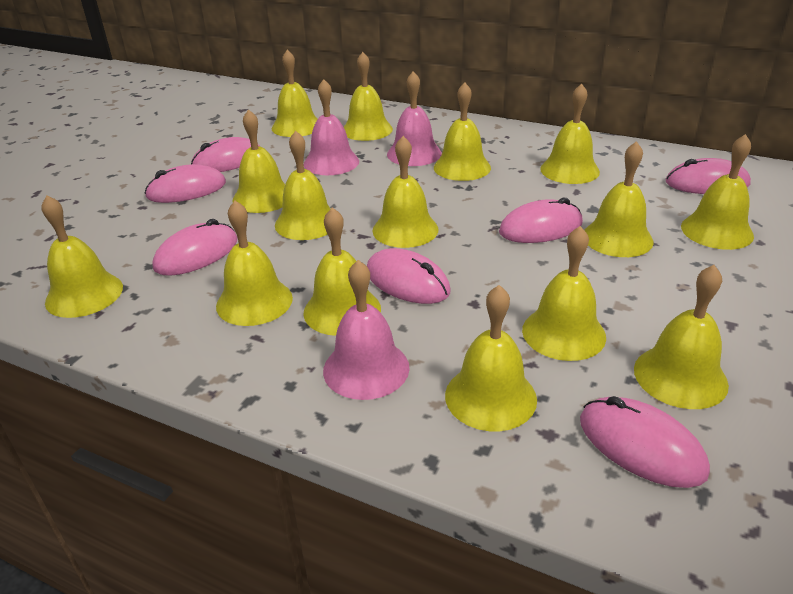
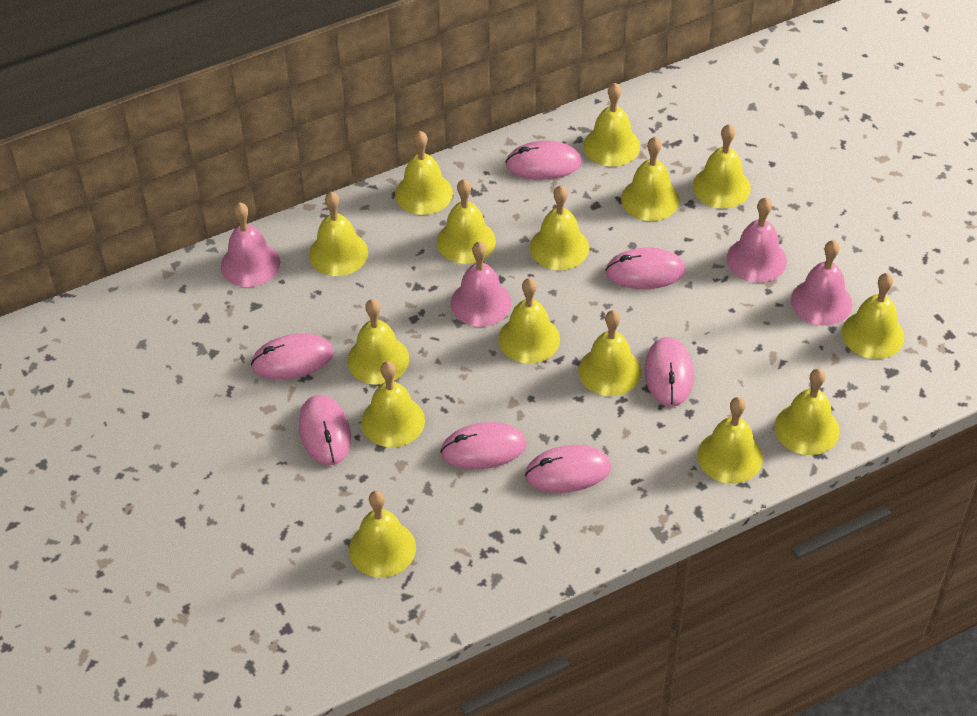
pink bell: [304,79,359,175] [323,260,410,400] [387,71,442,166] = 3 -> [221,202,280,287] [451,242,511,327] [727,198,787,283] [791,240,852,326] = 4

